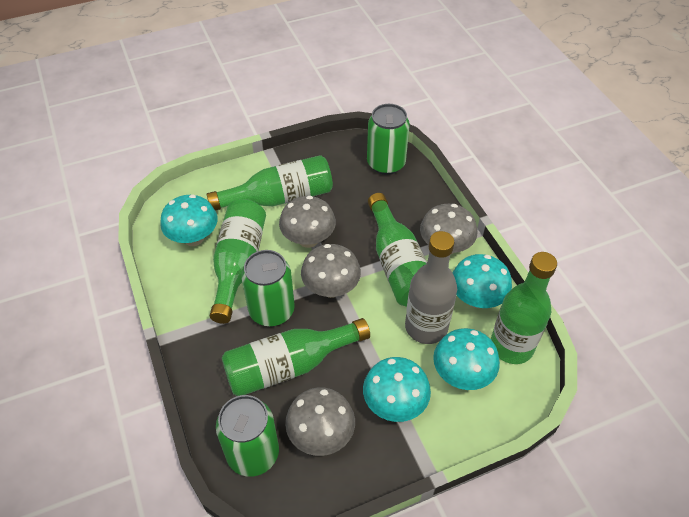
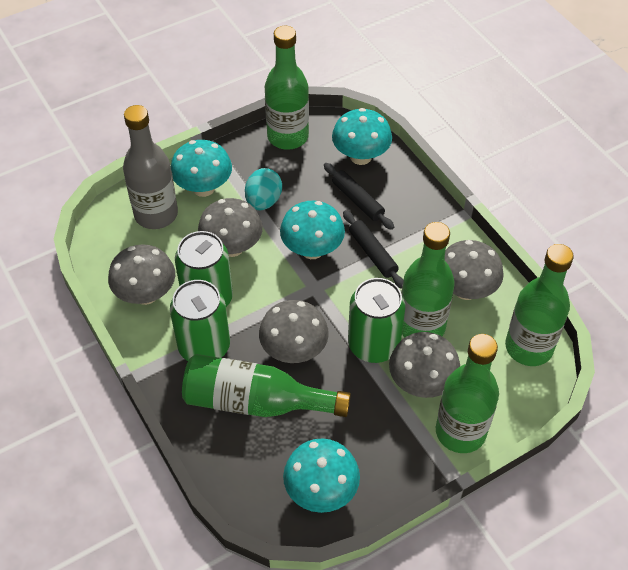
black rolling pin: none = 0 -> [324,163,394,230] [343,210,404,289] = 2
grey mushroom: [279,196,336,248] [285,387,355,456] [301,244,361,298] [420,204,477,255] = 4 -> [108,244,175,305] [198,198,263,257] [259,300,329,363] [389,332,460,398] [445,240,504,300] = 5
turquoise egg: none = 0 -> [245,168,282,210] = 1

